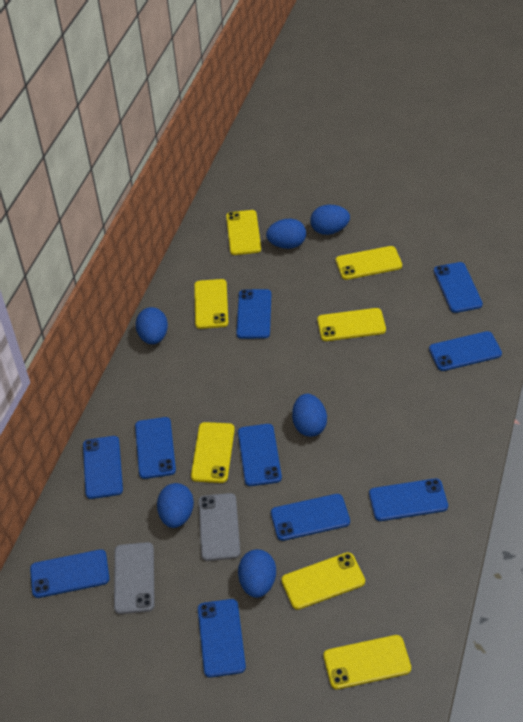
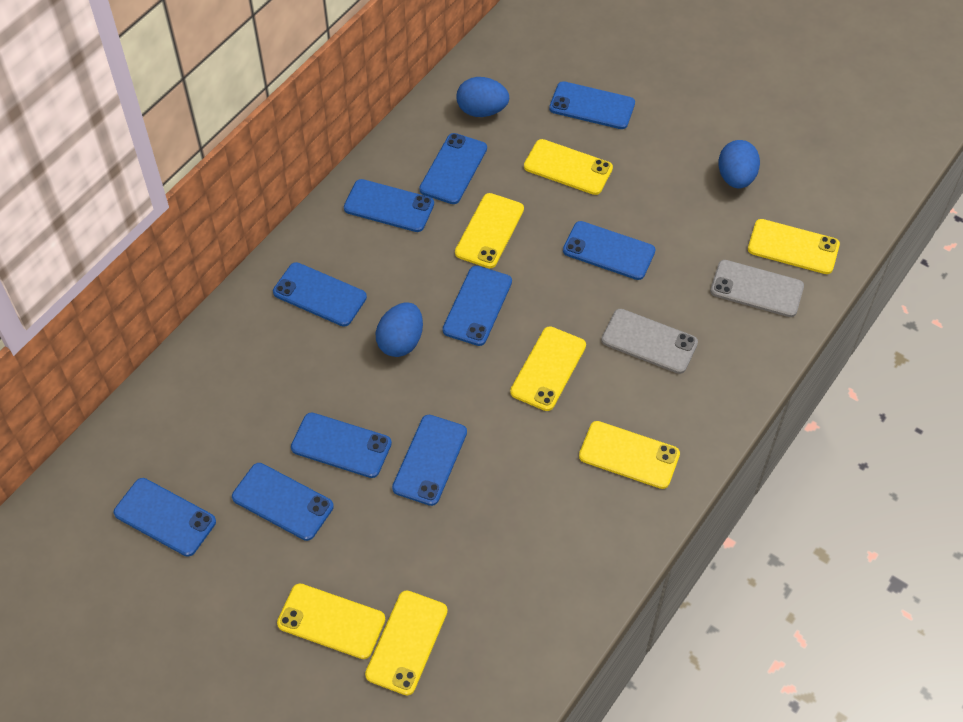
blue egg: [136,307,168,344] [157,483,194,528] [238,549,276,598] [266,219,306,249] [292,394,327,437] [310,205,350,235] = 6 -> [376,302,423,357] [457,77,509,117] [718,140,760,189] = 3

